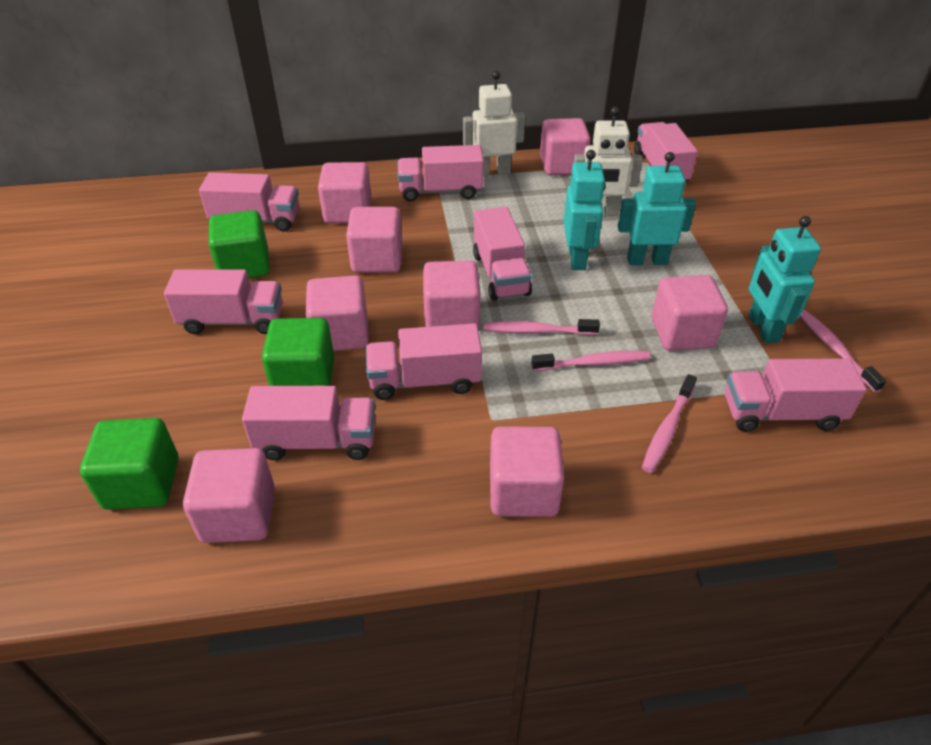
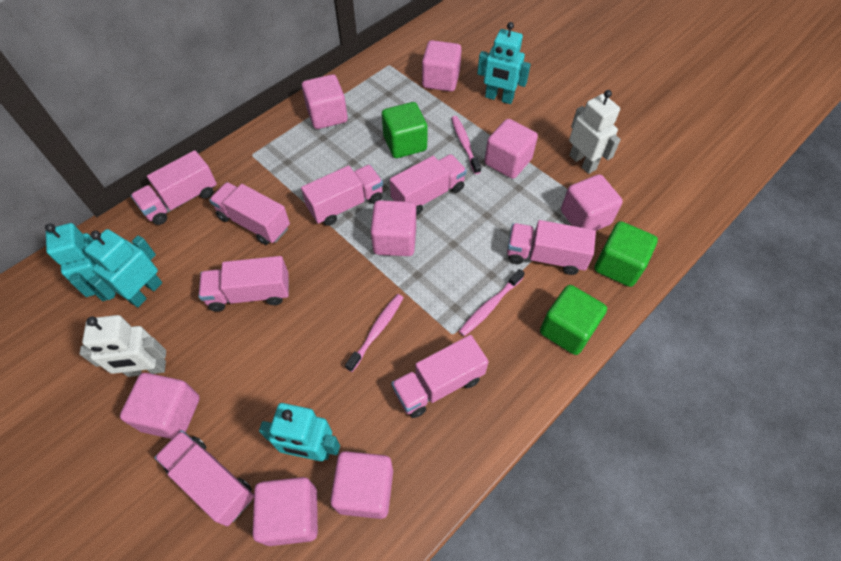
pink toothbrush: [483,319,600,335] [531,351,651,371] [642,374,697,473] [800,310,887,393] = 4 -> [345,294,404,372] [451,116,481,174] [459,269,525,336] = 3
turquoise robot: [564,150,606,270] [617,152,696,265] [748,216,821,343] = 3 -> [45,223,115,301] [84,229,162,307] [259,403,340,461] [477,22,531,104] = 4

